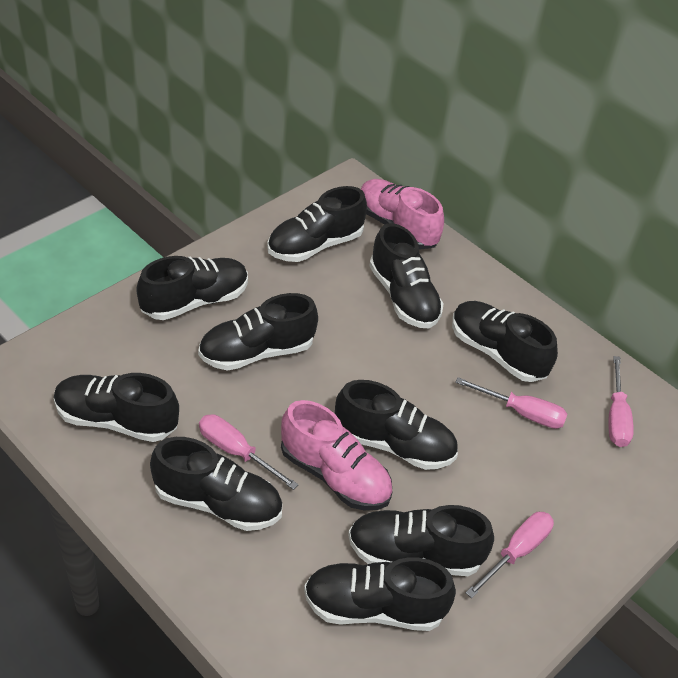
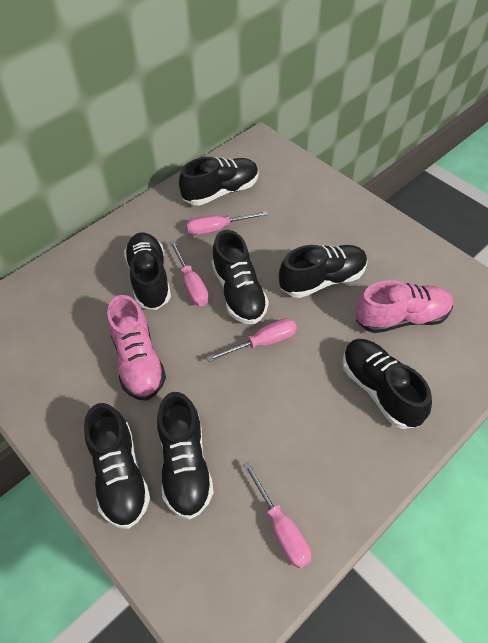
black shoe: [54,373,179,442] [136,256,248,320] [150,437,282,531] [198,293,318,371] [267,186,367,262] [304,557,456,631] [335,380,458,470] [348,505,494,576] [369,223,444,329] [452,301,558,382] = 10 -> [84,403,150,529] [124,233,171,310] [157,392,214,520] [179,157,259,206] [212,230,269,325] [279,245,368,298] [343,339,432,429] = 7

